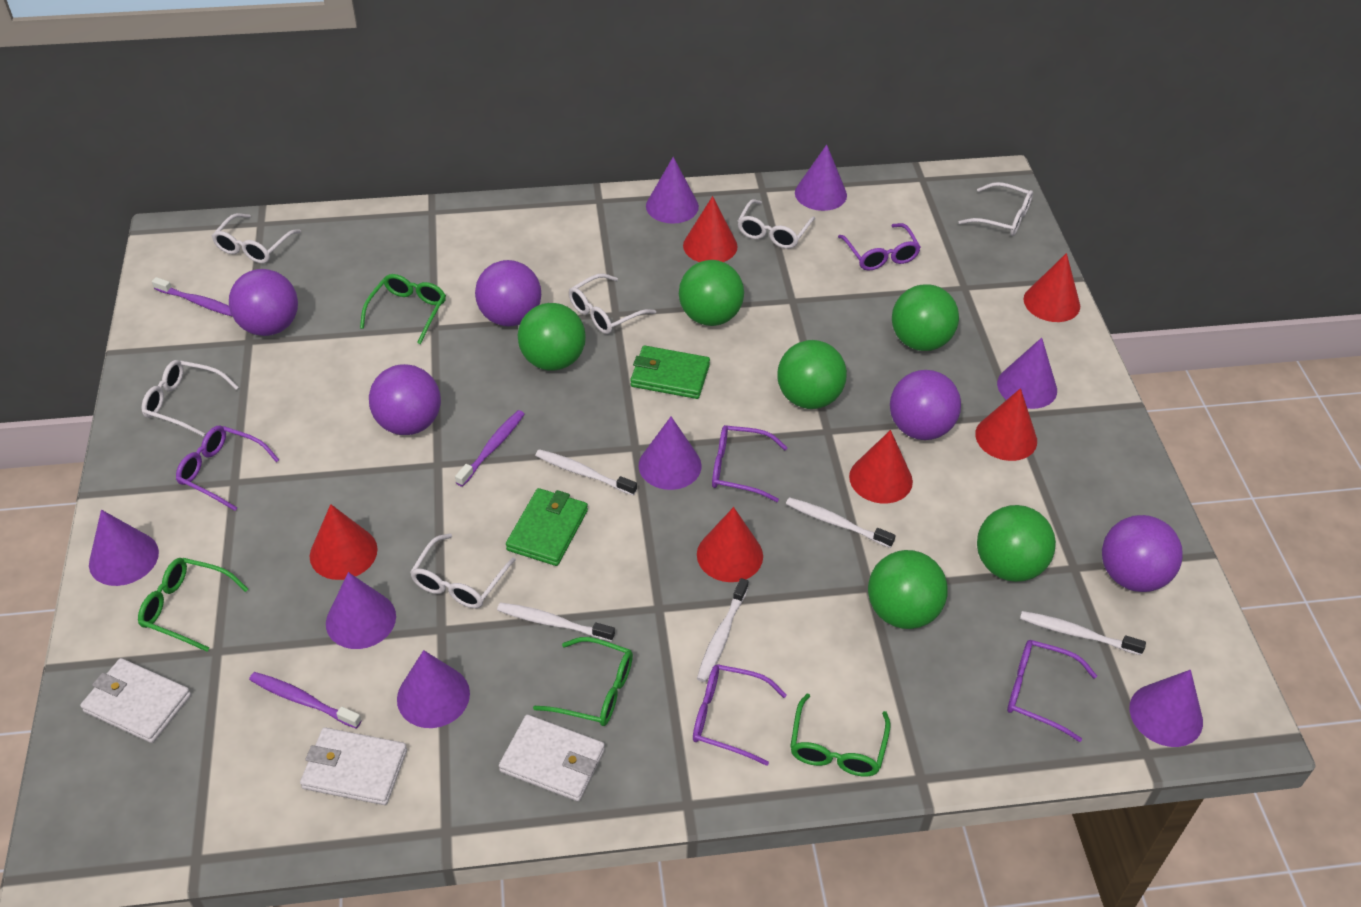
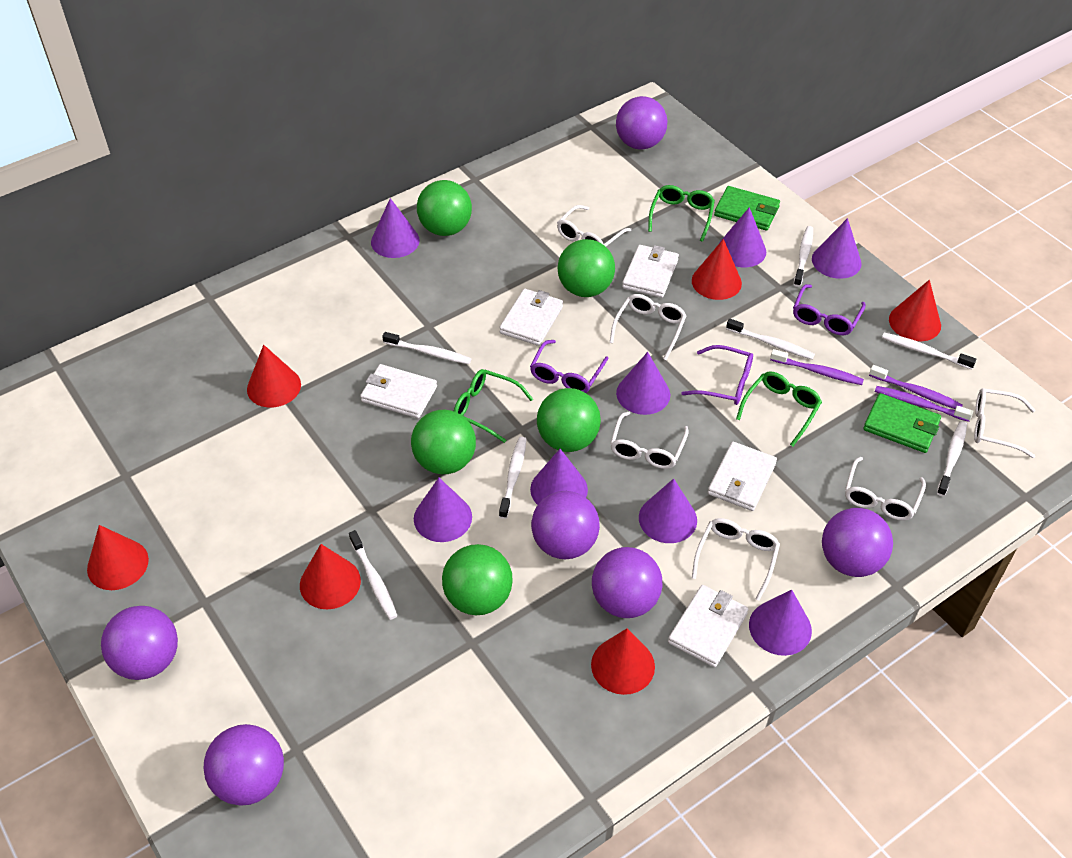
green ball: [518,303,586,371] [679,260,744,326] [777,340,847,409] [868,550,948,629] [892,284,959,351] [977,505,1056,582] = 6 -> [411,410,476,474] [417,180,472,236] [442,544,513,615] [537,388,601,452] [557,239,615,297] = 5
green glasses: [138,558,248,651] [360,274,446,344] [533,637,633,726] [790,694,890,777] = 4 -> [454,369,533,443] [648,185,715,242] [736,371,822,446] = 3
purple ball: [229,269,298,336] [369,364,441,435] [475,260,541,326] [890,370,961,440] [1102,515,1183,592] = 5 -> [101,606,178,680] [204,724,284,806] [531,491,600,559] [592,547,662,618] [616,96,668,150] [822,508,893,577] = 6
purple glasses: [176,426,279,511] [693,664,787,766] [712,425,788,502] [838,223,921,271] [1007,640,1097,742] = 5 -> [530,340,608,393] [682,345,753,405] [793,284,866,335] = 3
white toothbrush: [497,602,615,642] [535,449,637,495] [697,578,748,682] [786,497,895,548] [1020,611,1146,655] = 5 -> [349,530,397,620] [382,332,471,364] [499,437,527,519] [726,318,815,360] [794,226,813,287] [882,333,976,369] [937,421,967,496] = 7
white wallet: [80,658,191,743] [300,727,407,805] [499,715,605,801] = 3 -> [360,364,437,418] [499,289,563,346] [622,245,679,298] [668,585,748,667] [708,442,777,511] = 5

